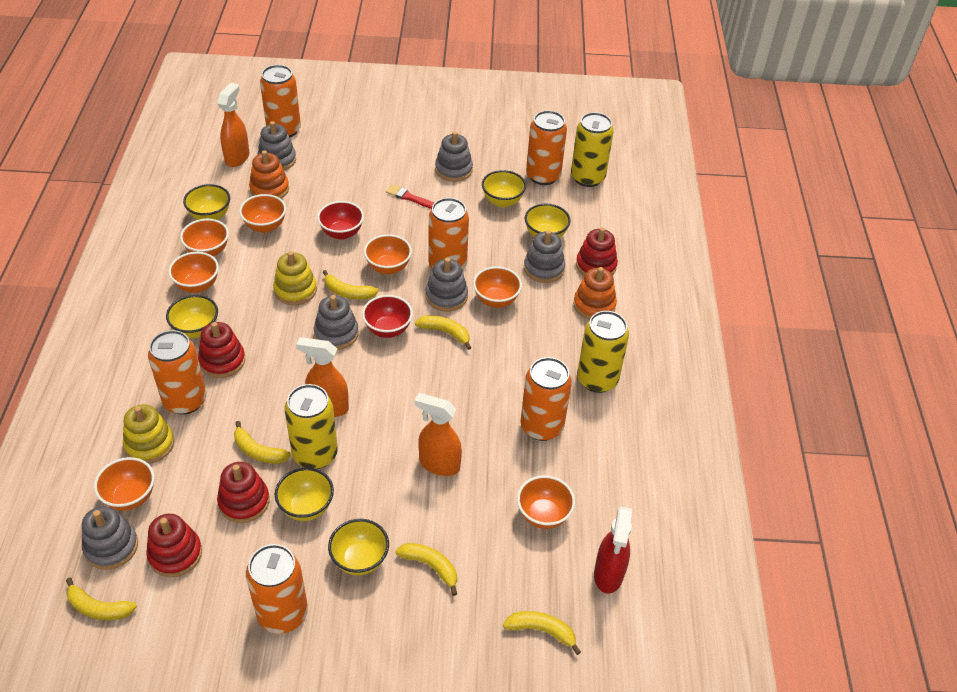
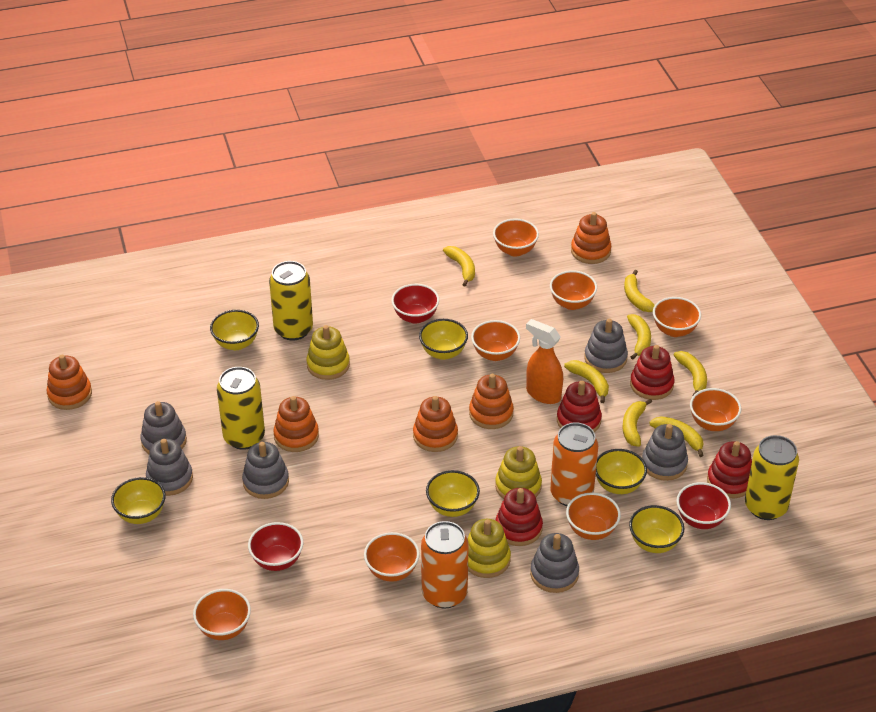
orange bowl: [94,457,155,511] [168,252,219,293] [180,219,229,257] [239,194,286,233] [364,234,412,274] [473,266,522,308] [517,475,575,529] = 7 -> [193,589,251,640] [364,532,420,582] [471,320,520,361] [493,219,539,257] [550,270,597,310] [566,493,621,540] [653,297,701,337] [690,388,741,431] = 8
orange can: [148,330,206,415] [246,544,308,634] [260,65,301,138] [429,198,469,270] [521,357,572,441] [526,110,567,185] = 6 -> [421,521,469,609] [550,422,598,506] = 2
orange spray bottle: [217,83,249,167] [296,337,349,417] [414,393,462,476] = 3 -> [526,319,563,404] = 1
orange stacking toy: [249,150,289,199] [573,267,617,320] = 2 -> [46,355,92,410] [273,396,319,452] [413,396,458,452] [469,374,514,429] [571,212,612,264] = 5
red bowl: [317,201,364,240] [362,295,413,338] = 2 -> [248,522,303,571] [391,284,439,324] [676,482,731,529] = 3
red brush: [386,185,434,209] = 1 -> none = 0
red spray bottle: [594,507,632,594] = 1 -> none = 0
yellow banana: [66,577,137,620] [234,421,291,464] [323,270,379,300] [395,543,457,596] [415,315,471,350] [503,611,581,655] = 6 -> [443,246,475,286] [564,360,609,403] [623,399,652,447] [624,270,655,312] [627,314,651,360] [649,416,704,457] [674,351,707,396] = 7
yellow stacking toy: [123,404,175,464] [273,251,317,305] = 2 -> [306,325,350,380] [467,519,511,578] [495,446,542,499] = 3

